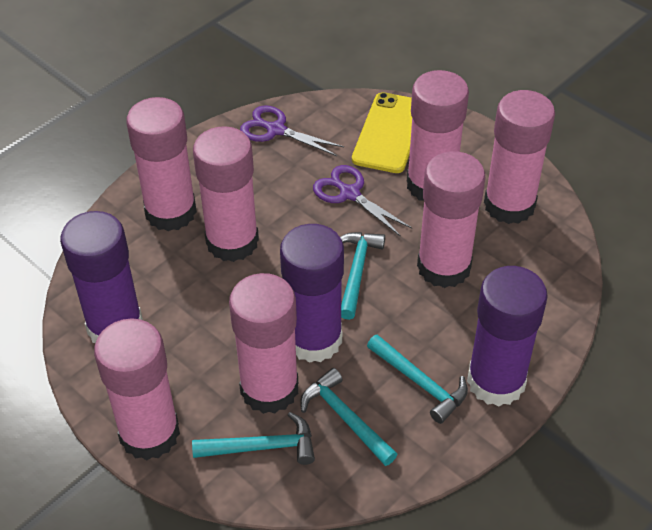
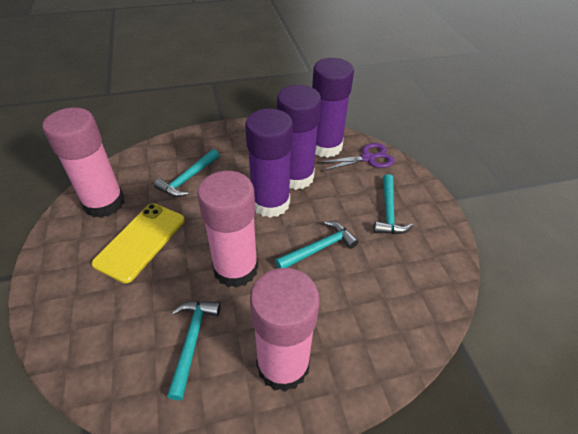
pink glue stick: [94,318,180,460] [126,97,197,231] [193,126,259,262] [229,273,298,414] [407,70,469,201] [417,151,485,288] [484,90,555,224] = 7 -> [43,107,124,218] [197,170,258,288] [250,268,319,392] = 3
purple scissors: [240,105,344,156] [313,165,412,237] = 2 -> [317,143,395,171] = 1

